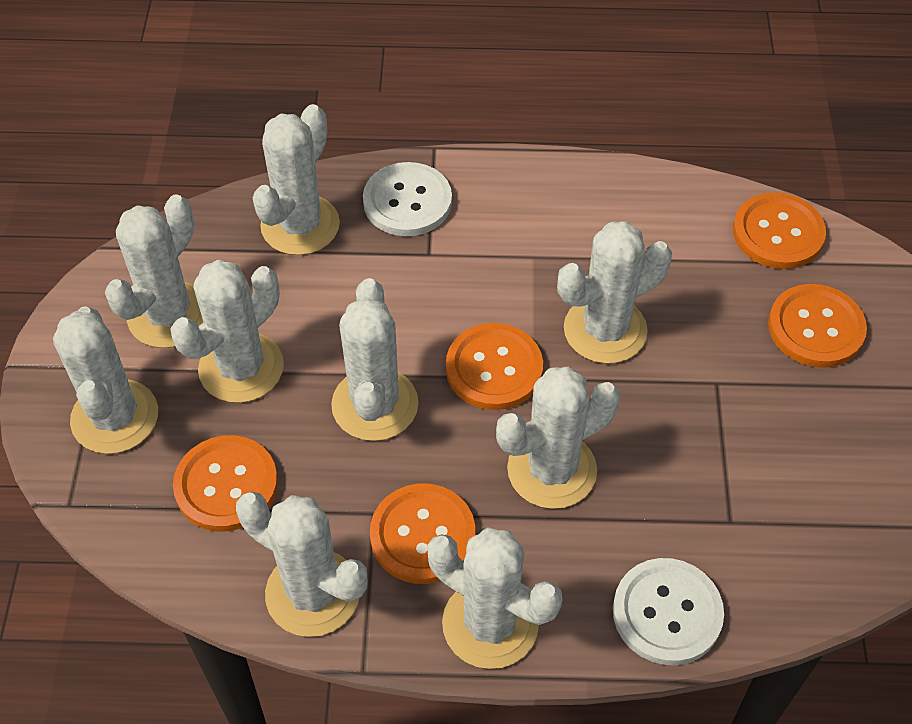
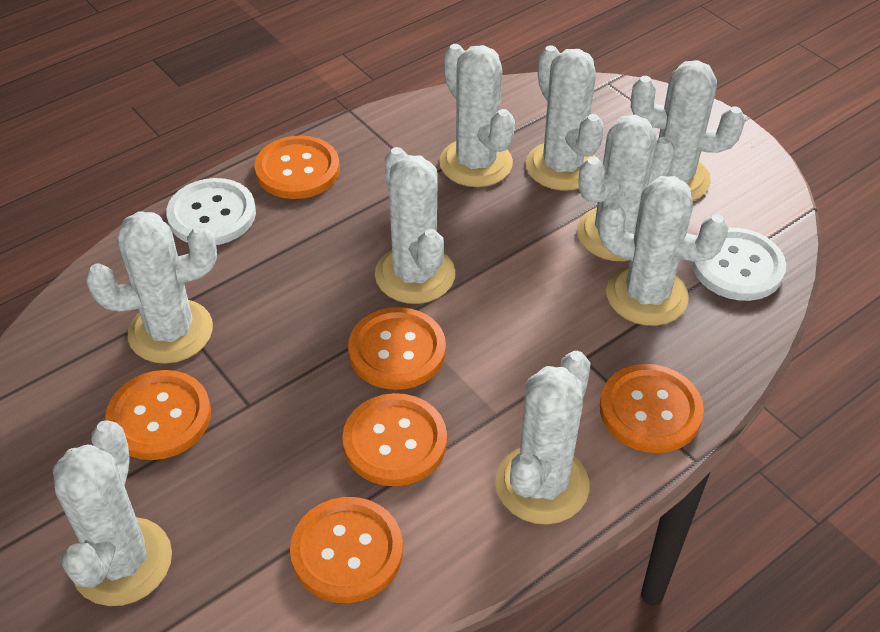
orange button: [173,435,278,532] [370,484,475,584] [446,323,543,410] [733,192,826,269] [768,284,867,368] = 5 -> [105,370,211,460] [255,135,340,199] [290,497,403,603] [342,393,447,486] [348,307,446,390] [600,364,704,453] = 6

